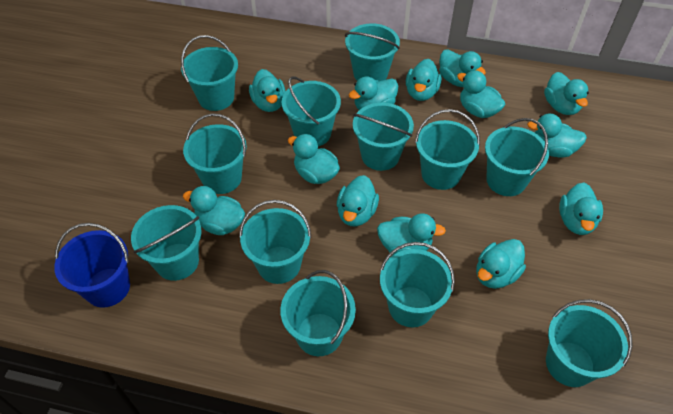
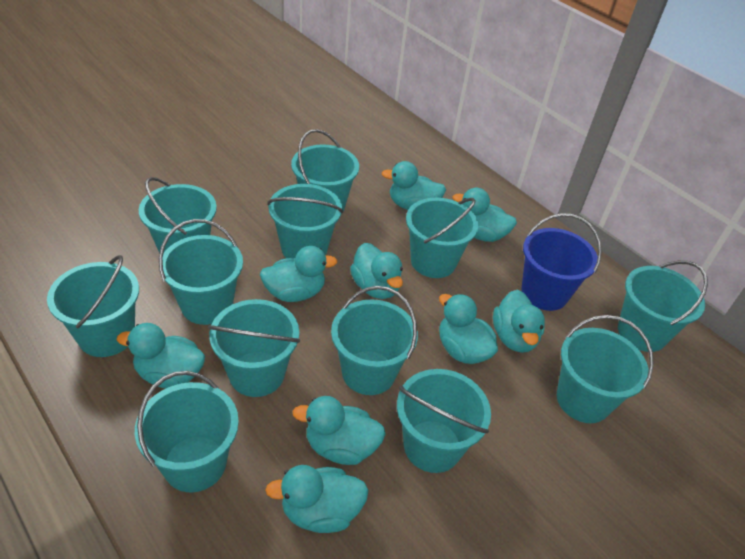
turquoise duck: [183,186,245,235] [249,69,286,112] [288,134,340,184] [337,175,379,226] [349,76,398,110] [377,213,446,255] [406,59,442,101] [439,49,486,87] [457,70,505,118] [476,239,526,289] [527,114,587,158] [544,72,589,115] [559,183,603,235] = 13 -> [117,323,205,389] [260,246,338,302] [265,465,369,533] [292,396,386,465] [350,243,403,299] [382,161,446,210] [439,294,498,364] [453,188,517,242] [493,290,545,353] = 9

